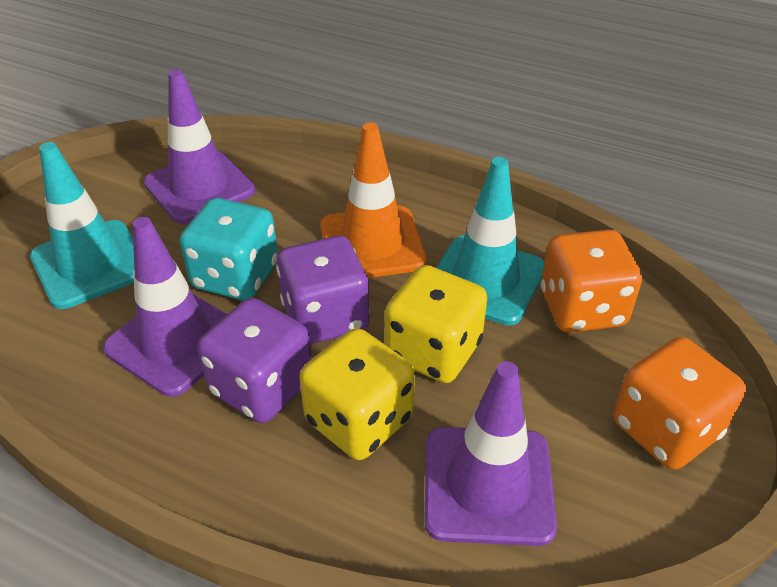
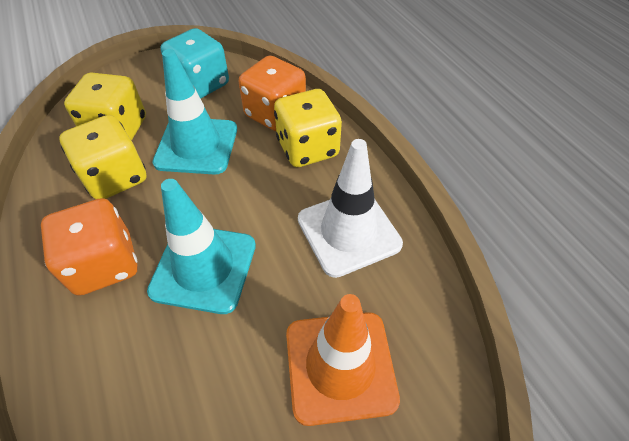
purple dice: [197,298,312,423] [276,236,370,345] = 2 -> none = 0
purple traffic cone: [103,217,227,397] [144,69,255,224] [424,361,557,546] = 3 -> none = 0
white traffic cone: none = 0 -> [298,139,403,278] = 1
yellow dice: [299,328,415,460] [385,265,488,383] = 2 -> [59,115,147,199] [64,72,146,141] [274,89,342,167] = 3

